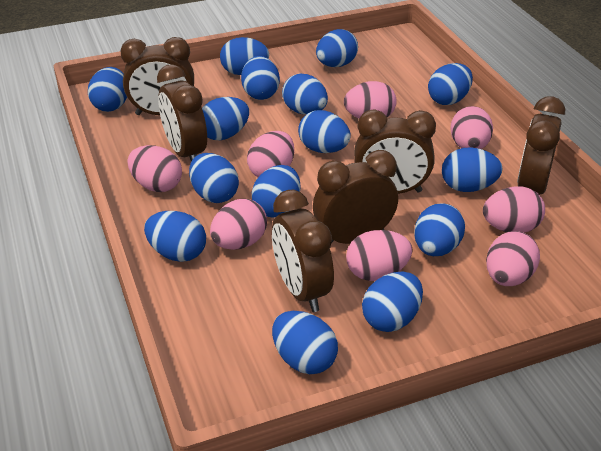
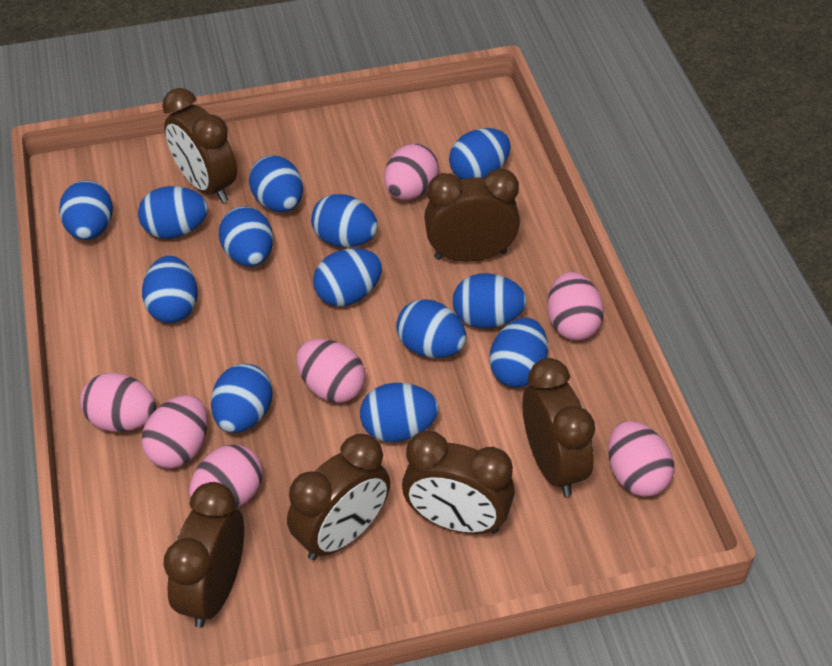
blue egg: [88,67,127,112] [144,211,206,262] [189,153,239,203] [202,97,249,141] [220,37,269,75] [241,56,280,100] [252,165,301,218] [272,311,338,374] [282,73,328,115] [298,110,351,153] [316,29,358,67] [362,271,423,332] [414,203,465,256] [428,63,473,105] [442,147,503,192] = 15 -> [59,180,113,240] [138,186,208,239] [142,256,198,323] [211,364,273,433] [219,206,273,267] [249,155,303,212] [311,194,378,247] [313,248,382,306] [360,383,439,442] [396,299,466,358] [449,128,511,179] [453,273,527,328] [489,318,548,387] = 13
pink egg: [127,145,182,192] [210,199,267,250] [247,131,294,177] [344,81,397,118] [346,230,413,281] [450,106,493,149] [483,186,545,233] [486,231,540,286] = 8 -> [80,373,156,432] [142,395,208,468] [189,444,262,508] [296,339,366,403] [384,144,439,200] [547,272,604,340] [608,421,674,497] = 7

